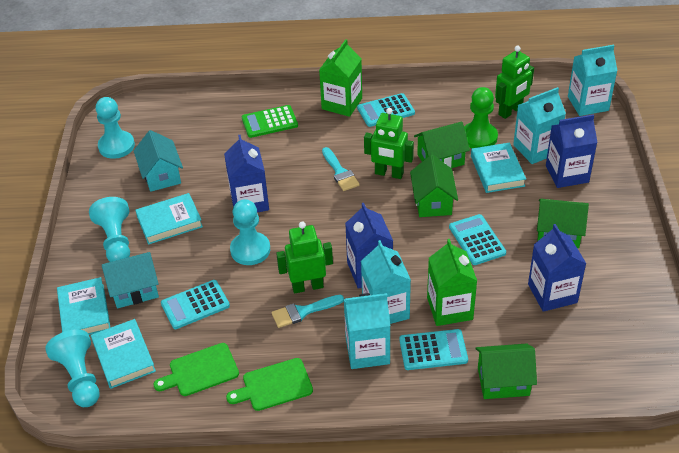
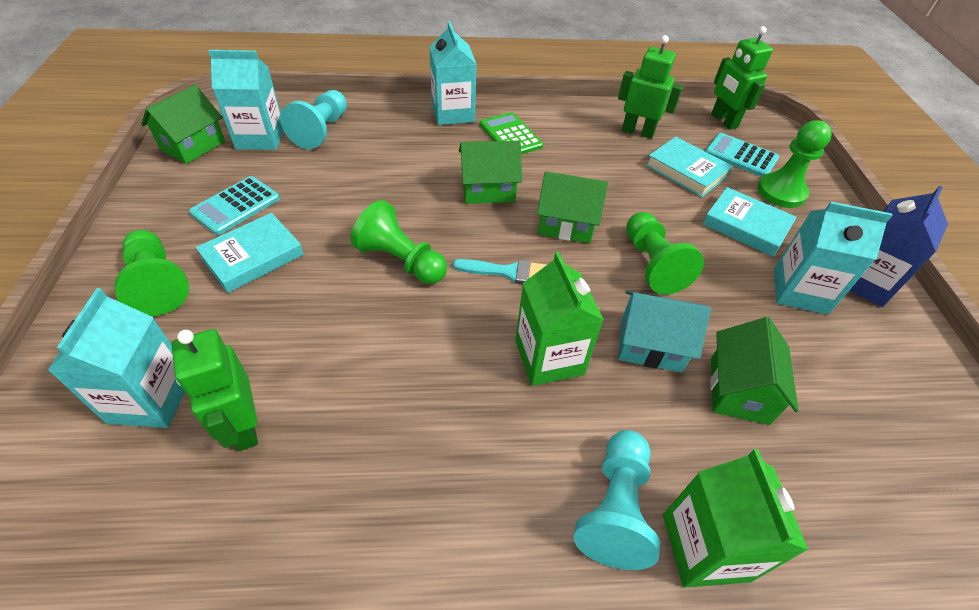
blue carton: [224,135,269,213] [345,203,393,289] [528,224,587,312] [546,114,598,188] = 4 -> [849,186,948,307] = 1
green cutting board: [153,343,239,396] [226,358,313,411] = 2 -> none = 0
green pawn: [464,87,498,148] = 1 -> [115,230,189,316] [350,200,447,284] [626,212,704,295] [757,120,832,208] = 4
turquoise book: [57,277,111,335] [91,319,156,389] [135,193,203,245] [471,143,526,193] = 4 -> [195,213,304,293] [646,137,733,197] [703,187,797,257] = 3
turquoise brush: [272,295,344,328] [322,147,360,191] = 2 -> [453,259,548,284] = 1
turquoise calculator: [161,280,230,329] [357,93,415,127] [399,329,468,370] [449,214,506,265] = 4 -> [189,176,280,235] [705,133,779,177] = 2
turquoise house: [102,252,159,308] [134,130,183,192] = 2 -> [619,291,711,373] = 1
turquoise pawn: [45,329,100,407] [89,197,130,262] [96,97,135,159] [230,199,270,265] = 4 -> [280,90,347,149] [574,430,660,570] = 2

